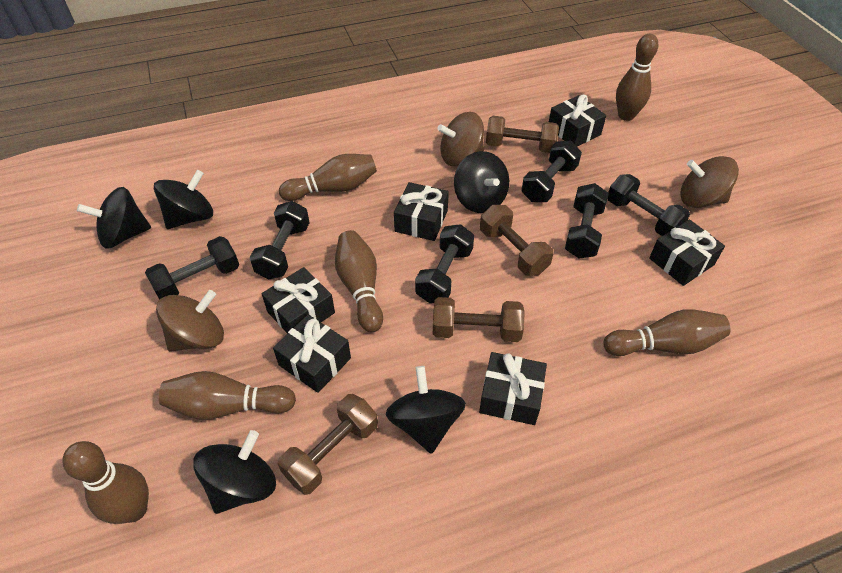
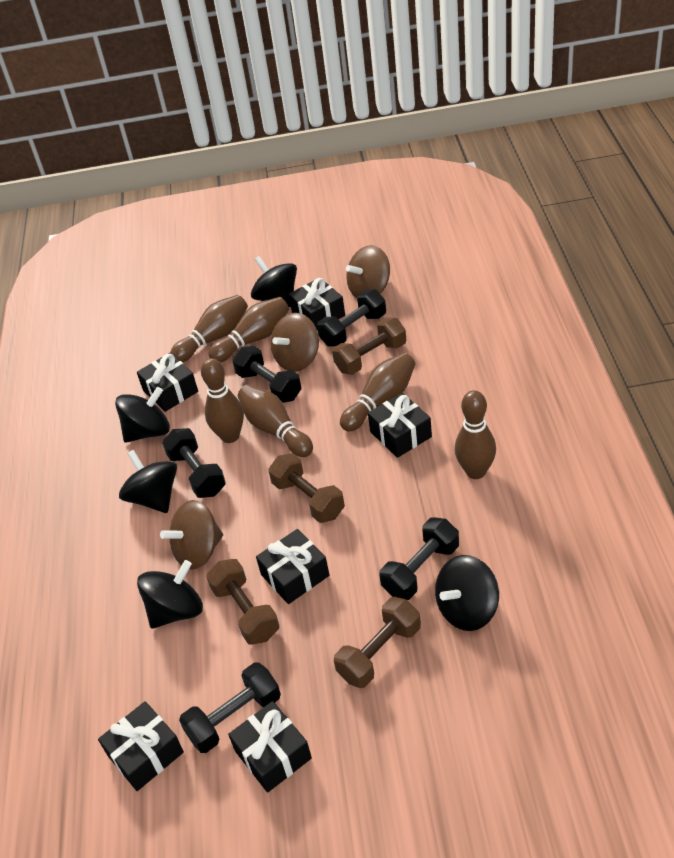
black dumbbell: [145,236,239,300] [250,201,310,279] [415,224,474,303] [521,140,582,202] [565,183,608,259] [608,174,690,236] = 6 -> [162,428,226,498] [179,662,281,753] [232,346,302,403] [317,289,386,347] [379,517,459,600] = 5

